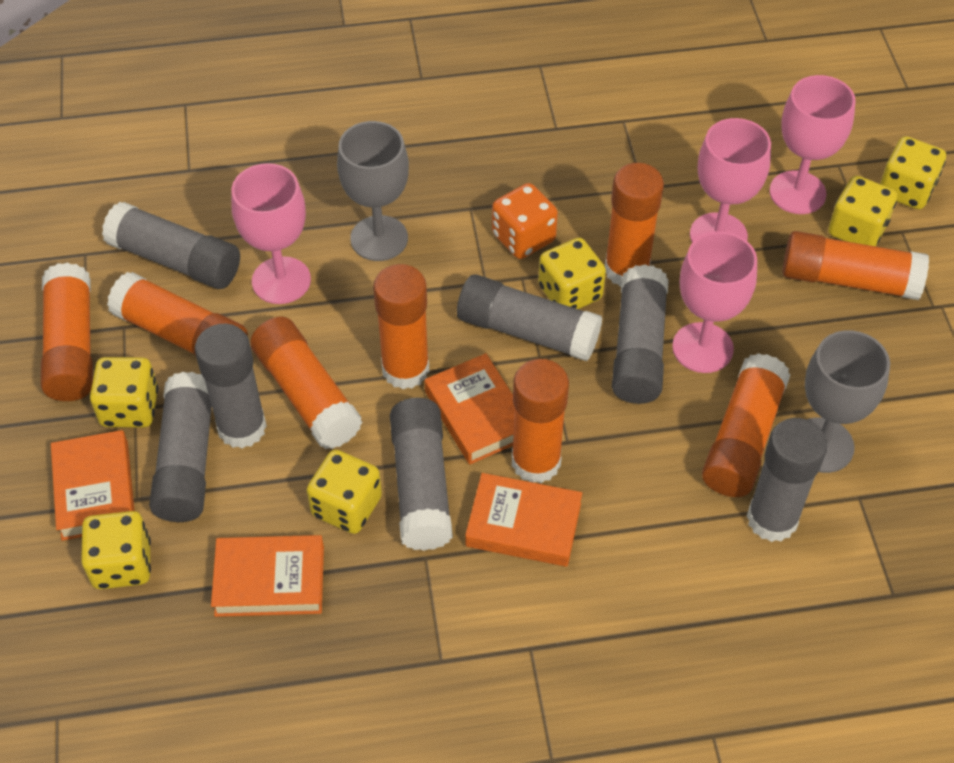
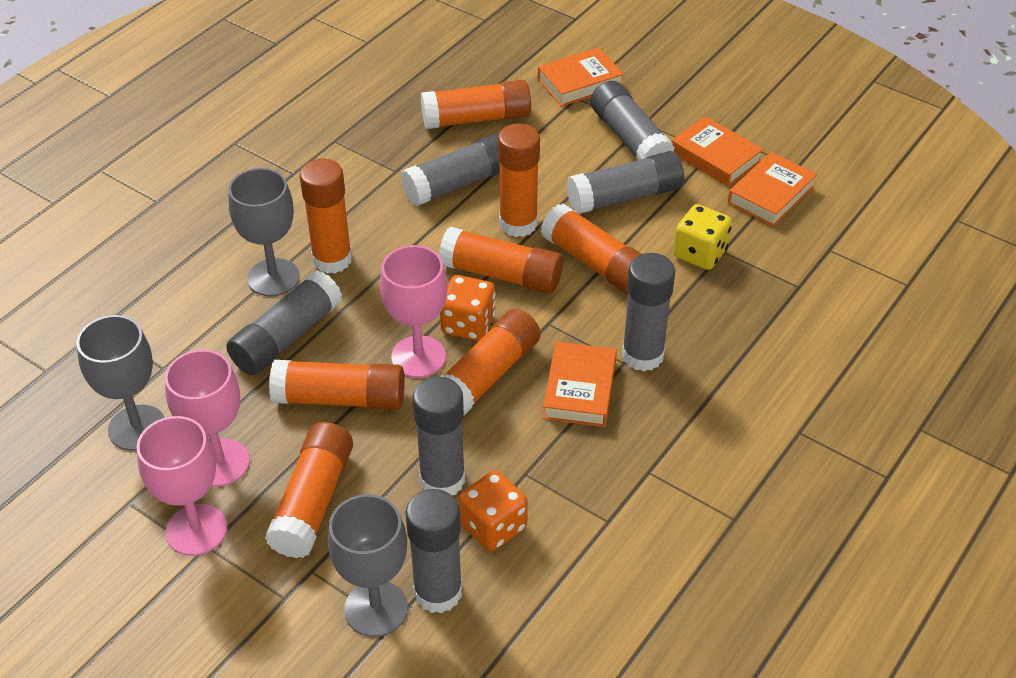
grey goblet: [337,121,409,261] [805,330,890,473] = 2 -> [76,315,165,451] [228,168,300,297] [328,494,408,637] = 3
orange dice: [492,183,558,259] = 1 -> [440,275,496,341] [459,470,528,551] = 2
pink goblet: [231,163,311,304] [672,231,757,373] [690,118,771,243] [769,75,856,214] = 4 -> [137,416,227,556] [165,349,250,487] [380,245,447,378] = 3
yellow dice: [81,511,151,589] [90,357,158,428] [307,450,382,534] [538,238,606,309] [828,176,897,246] [880,136,946,209] = 6 -> [673,204,732,270] = 1

